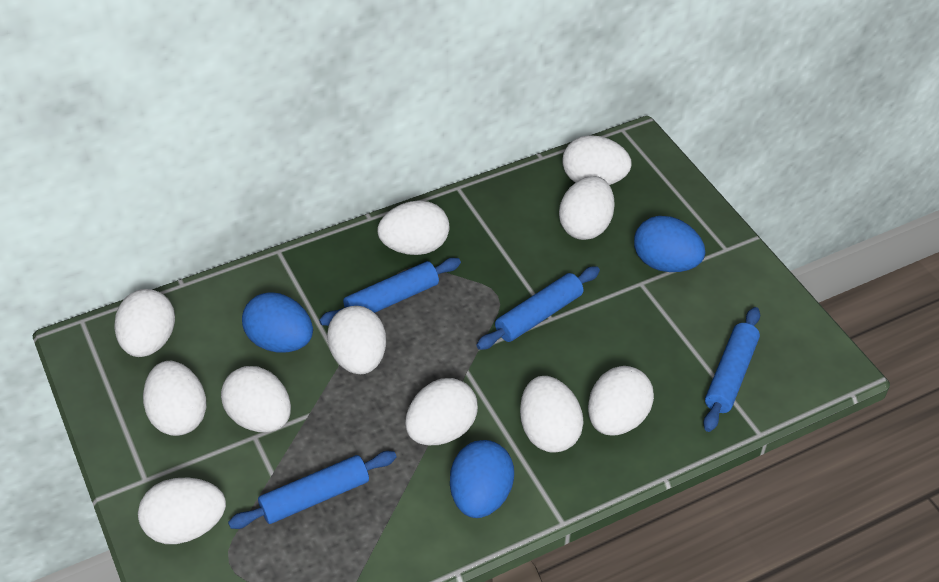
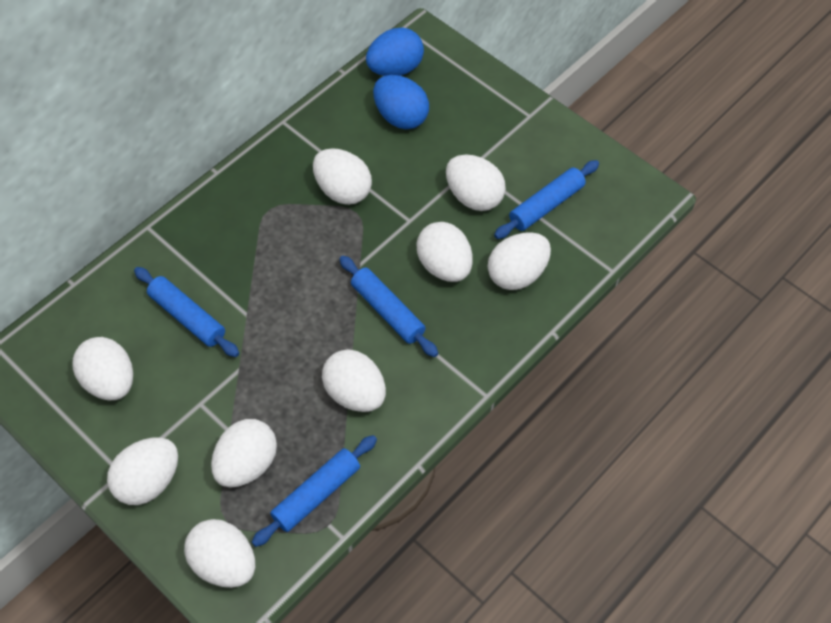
blue egg: [242,292,313,353] [450,440,514,518] [634,216,705,272] = 3 -> [366,28,424,76] [373,75,429,129] = 2
white egg: [114,289,175,357] [138,478,226,544] [143,361,206,436] [221,366,291,432] [327,306,386,374] [377,200,449,255] [405,378,478,445] [520,376,584,453] [559,176,615,240] [562,135,631,185] [588,366,654,436] = 11 -> [72,337,133,400] [107,437,178,505] [184,519,255,588] [211,419,277,488] [313,148,372,205] [322,349,386,412] [417,222,473,282] [446,155,506,211] [488,232,551,290] = 9

